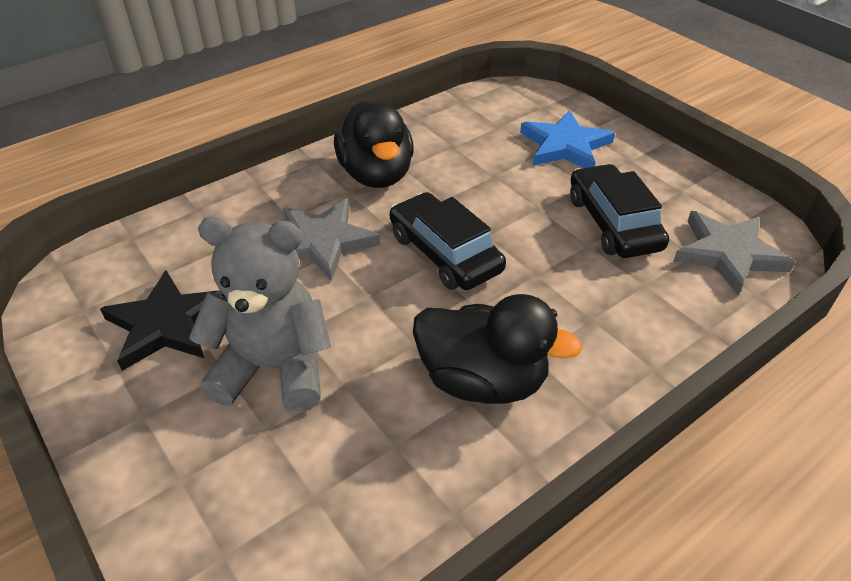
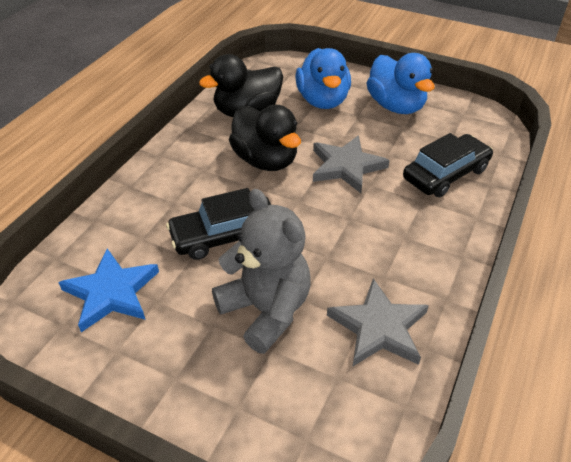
black star: [100,270,226,371] = 1 -> none = 0
blue duck: none = 0 -> [295,48,351,109] [367,53,435,114] = 2

